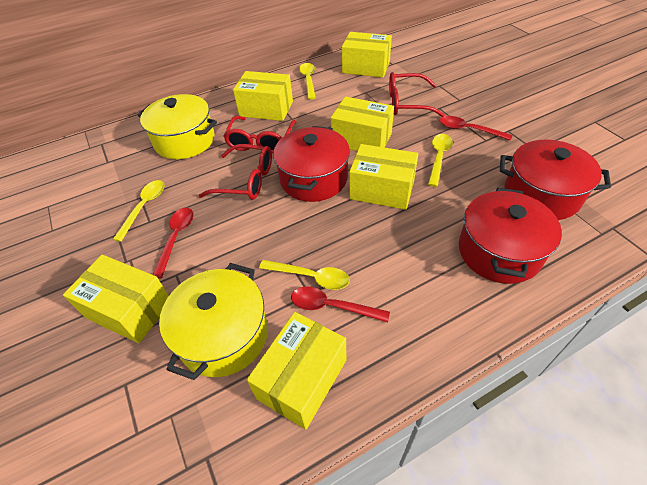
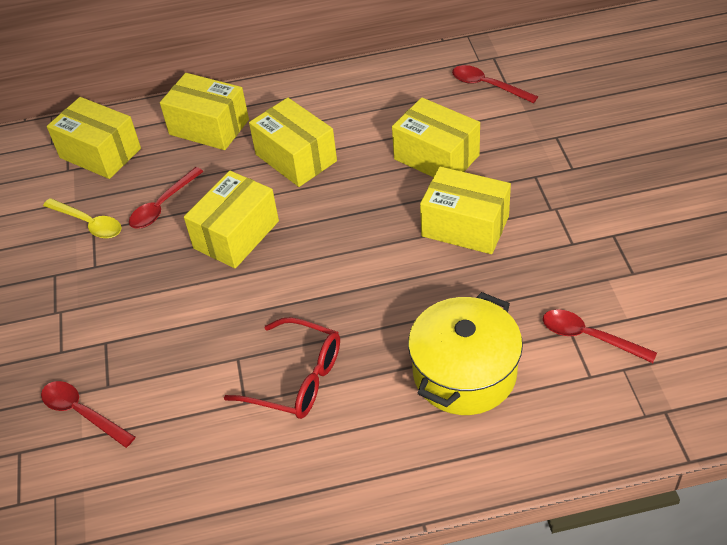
red glasses: [198,144,272,200] [223,116,297,153] [389,72,445,117] = 3 -> [224,317,340,419] = 1
red pot: [273,126,350,202] [459,188,562,284] [500,140,611,220] = 3 -> none = 0
red spoon: [153,208,193,279] [291,287,390,322] [440,116,512,141] = 3 -> [41,381,135,448] [129,167,204,229] [452,65,538,103] [543,309,657,363] = 4
yellow pot: [138,94,217,159] [159,263,268,380] = 2 -> [408,292,523,415] = 1
yellow spoon: [113,180,164,242] [259,260,350,290] [299,63,316,99] [428,134,453,187] = 4 -> [43,198,122,239] = 1

